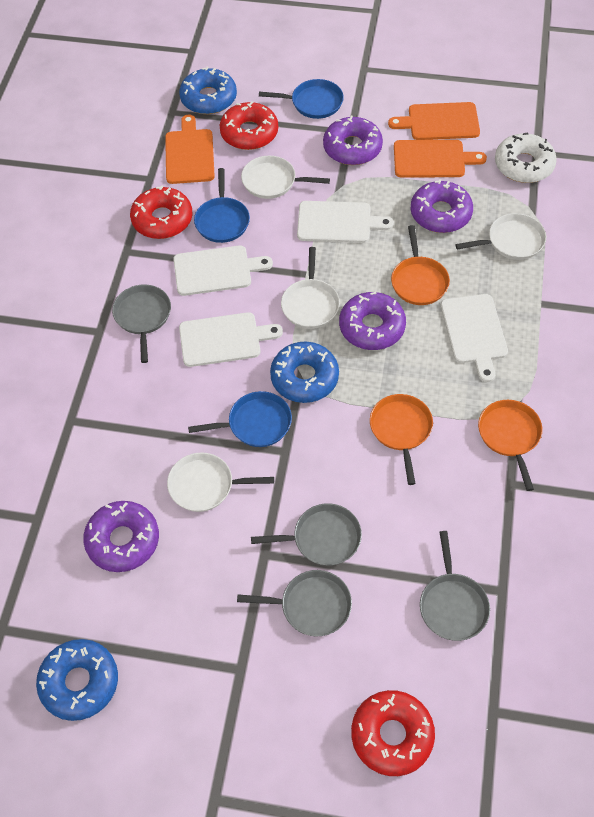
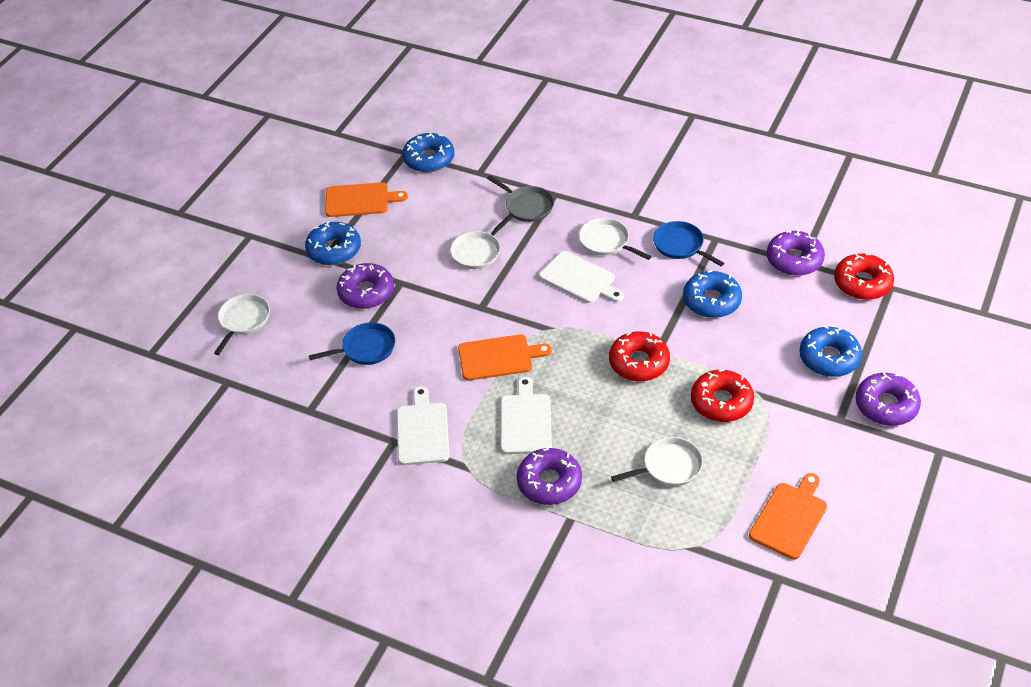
blue donut: [36,639,118,721] [179,67,237,114] [270,342,339,403] = 3 -> [305,221,361,265] [402,132,454,173] [683,270,742,318] [799,325,862,377] = 4
blue pan: [188,391,292,447] [194,168,250,243] [259,79,344,119] = 3 -> [309,322,395,365] [653,221,724,266] = 2
grey pan: [112,284,171,363] [237,570,352,636] [251,503,362,566] [420,531,490,641] = 4 -> [487,175,554,222] = 1
orange pan: [370,394,433,485] [391,225,450,305] [478,400,542,491] = 3 -> none = 0
white cutting board: [173,245,273,296] [179,312,283,367] [297,201,394,243] [441,294,508,382] = 4 -> [397,386,449,465] [501,377,552,454] [539,251,624,303] = 3
white donut: [495,132,557,183] = 1 -> none = 0

